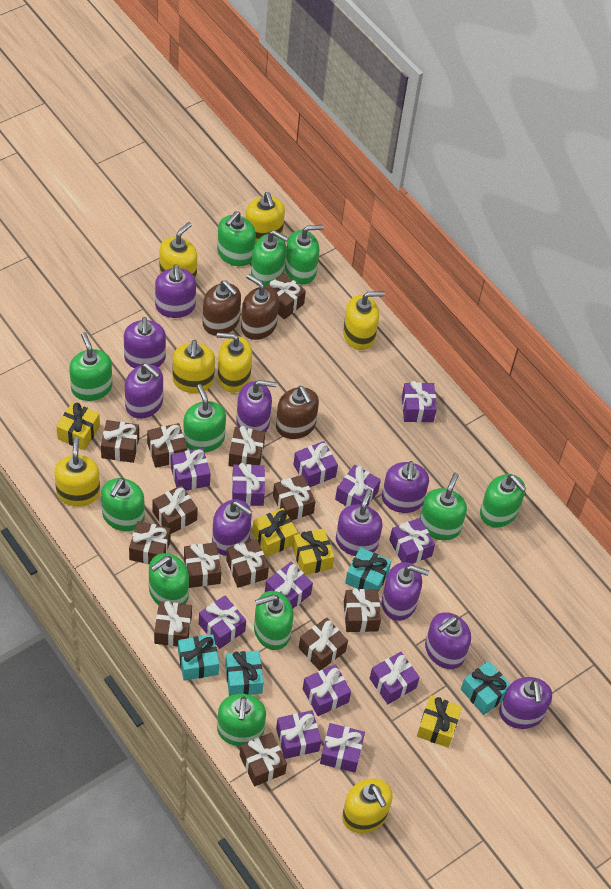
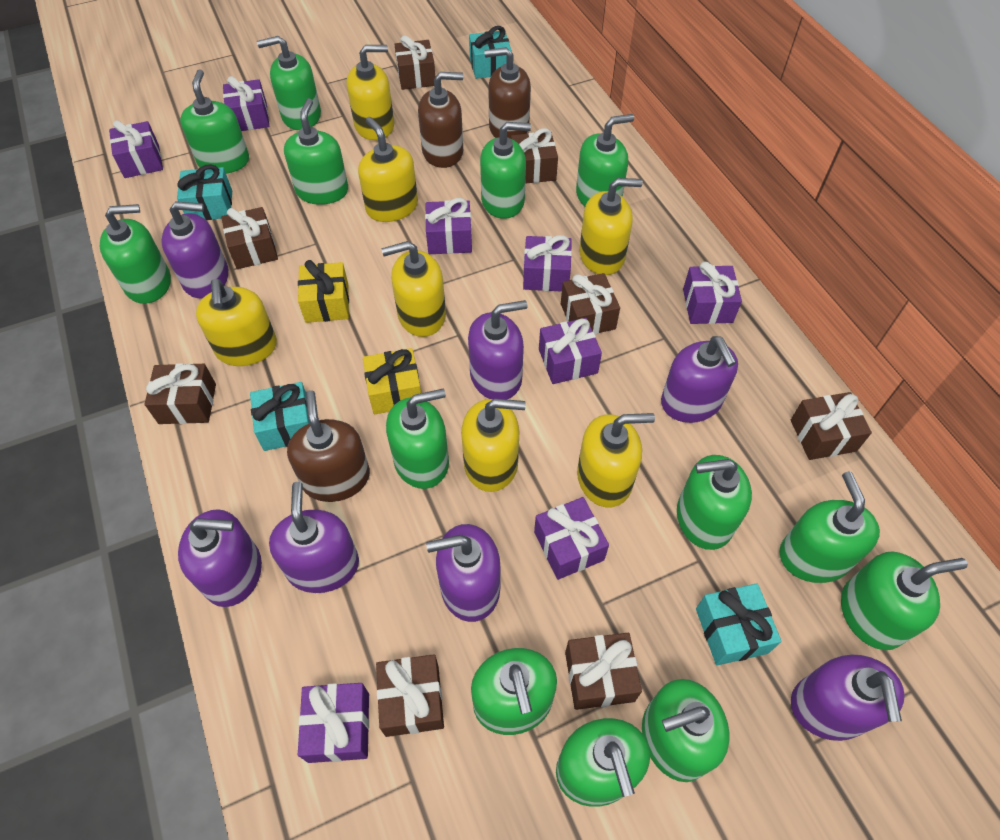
brown gift: [101,420,139,463] [129,521,171,564] [147,423,187,468] [152,485,198,534] [154,601,192,647] [184,542,221,588] [226,539,269,588] [228,426,265,467] [240,732,287,787] [266,273,306,319] [273,475,316,521] [299,617,348,671] [344,588,381,632] = 13 -> [144,363,216,424] [221,207,278,269] [376,654,444,737] [394,35,435,90] [511,128,558,184] [561,273,620,334] [565,633,642,710] [791,392,872,460] = 8
green soap dispenser: [69,332,112,401] [101,478,145,531] [149,553,189,605] [183,384,226,453] [217,211,256,266] [217,694,266,746] [251,230,289,287] [254,591,294,650] [285,225,324,285] [420,473,467,540] [480,474,526,527] = 11 -> [100,204,171,304] [180,69,249,174] [257,36,321,130] [284,98,348,205] [386,389,449,489] [471,648,557,735] [480,122,531,219] [556,718,650,807] [576,114,634,206] [642,679,729,782] [677,455,752,550] [779,471,880,583] [841,552,968,650] = 13
purple gift: [171,448,211,491] [199,596,246,649] [232,463,265,506] [265,561,313,608] [276,710,321,759] [293,441,338,487] [303,664,351,716] [320,723,365,773] [335,465,381,507] [369,652,420,704] [389,518,435,564] [402,381,437,422] = 12 -> [109,120,163,178] [223,76,269,131] [298,683,369,763] [425,198,472,254] [523,235,572,292] [534,497,609,580] [539,318,602,384] [683,262,742,324] = 8
purple soap dispenser: [124,317,166,369] [125,363,163,419] [155,264,196,318] [212,499,252,556] [236,380,277,432] [336,488,383,556] [382,461,429,513] [382,562,429,621] [425,612,471,669] [499,677,552,729] = 10 -> [161,201,228,299] [178,509,262,607] [269,482,359,593] [426,524,500,622] [468,300,527,400] [661,336,738,423] [791,655,905,741] = 7
yellow gift: [56,402,100,450] [252,508,298,557] [292,528,334,575] [417,695,462,748] = 4 -> [298,260,349,323] [363,348,421,414] = 2

